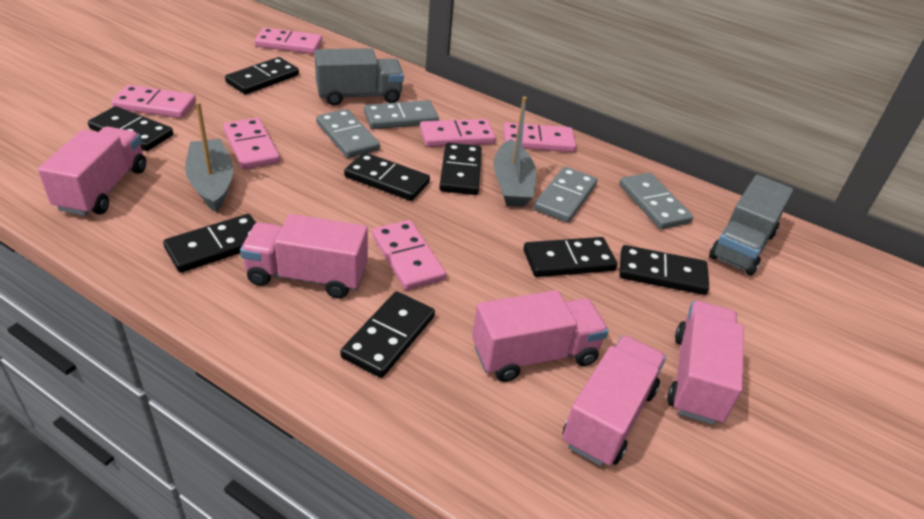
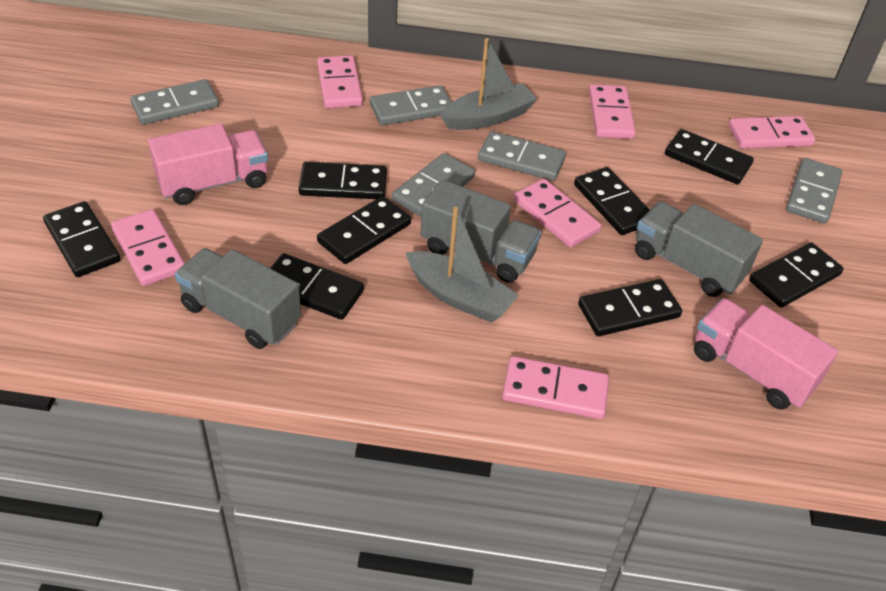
grey domino: [316,109,380,158] [364,100,439,129] [533,166,597,223] [619,173,693,229] = 4 -> [130,79,219,125] [370,85,452,125] [392,153,475,217] [478,131,566,181] [786,158,842,223] = 5
grey truck: [315,48,404,106] [709,175,793,275] = 2 -> [175,248,301,349] [421,179,541,283] [635,201,763,297] = 3
pink truck: [38,126,146,216] [240,214,368,299] [472,290,609,382] [562,335,666,466] [667,301,744,425] = 5 -> [148,124,268,205] [694,298,838,410] = 2

